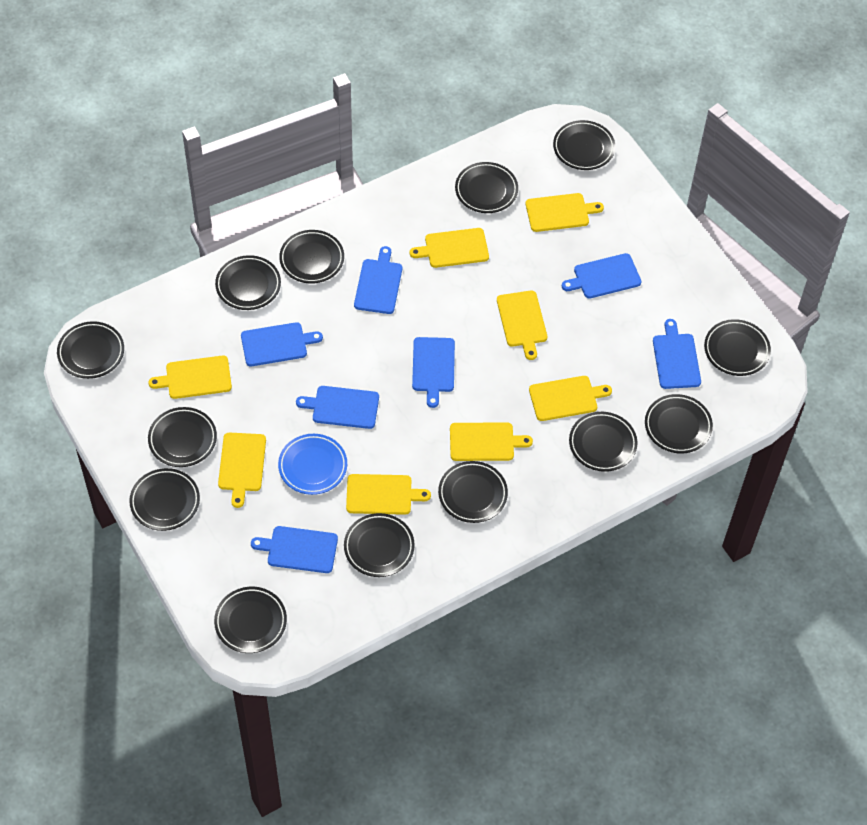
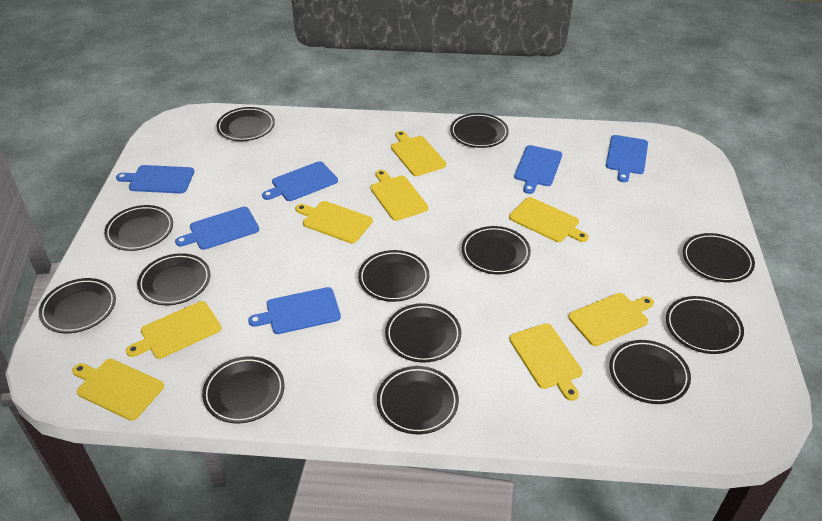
blue cutting board: [241,322,323,366] [251,526,338,573] [296,386,379,429] [354,246,402,314] [412,337,455,408] [562,253,641,299] [653,319,701,389] = 7 -> [116,165,194,194] [175,207,259,250] [248,287,341,334] [262,161,338,201] [514,145,562,194] [606,135,648,182] = 6
blue plate: [278,434,347,495] = 1 -> none = 0

